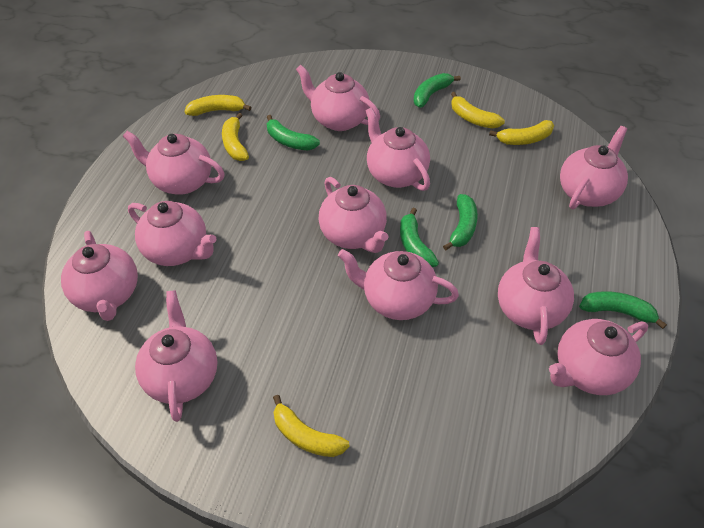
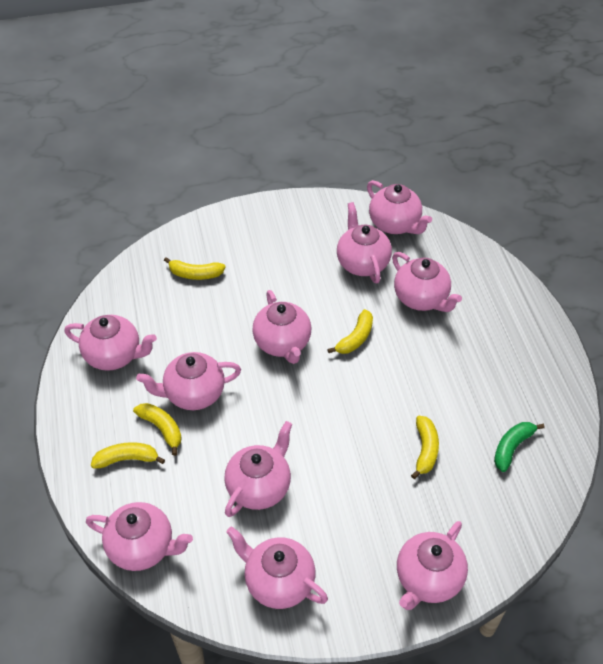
green banana: [267,115,320,150] [400,208,439,267] [414,73,461,108] [443,194,478,250] [579,291,667,329] = 5 -> [494,422,545,472] = 1
pink teapot: [61,231,138,321] [123,131,225,194] [128,201,216,266] [135,290,217,422] [296,65,380,131] [319,177,388,253] [338,249,459,320] [366,108,430,191] [498,227,574,345] [549,319,648,395] [560,126,628,209] = 11 -> [64,315,157,371] [86,502,193,571] [136,352,241,410] [224,421,292,517] [226,526,328,609] [252,290,311,364] [337,202,392,283] [367,180,432,234] [392,252,462,312] [397,521,468,610] = 10

